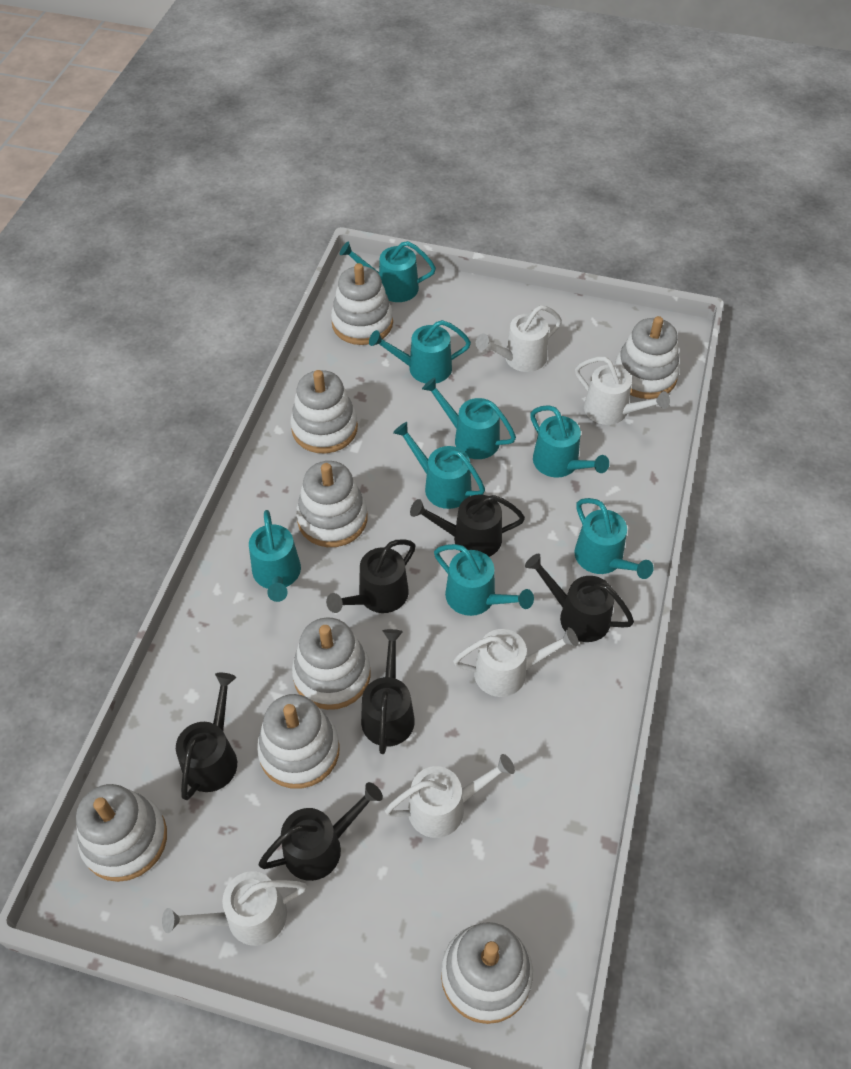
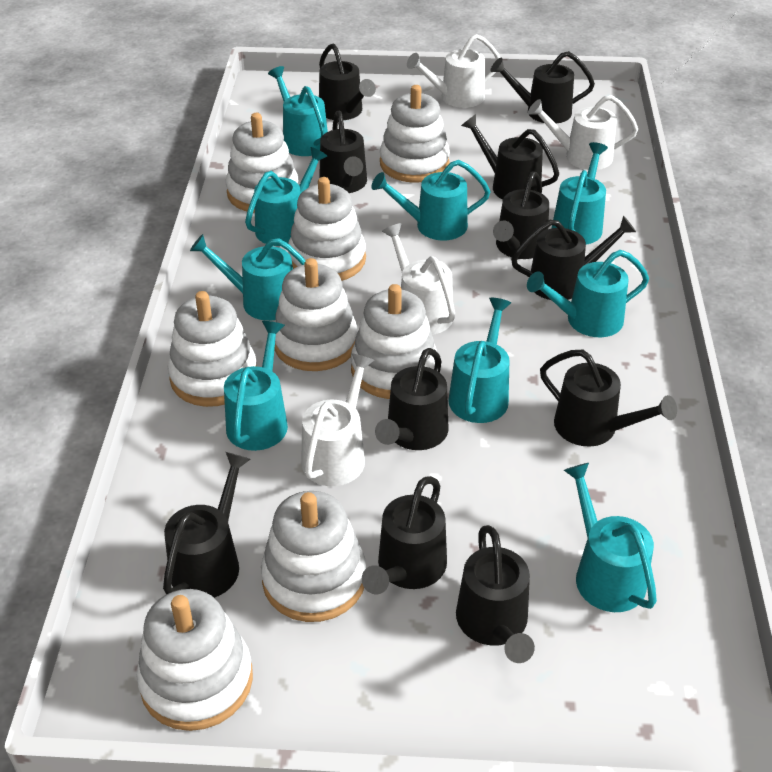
black watering can: [176,673,237,800] [259,782,383,881] [326,539,416,613] [361,629,415,754] [410,495,525,557] [525,554,634,642] = 6 -> [163,452,251,598] [319,43,376,120] [319,111,367,193] [362,476,447,594] [375,348,448,450] [456,525,535,663] [461,114,559,199] [490,51,595,124] [493,171,549,259] [511,216,636,300] [540,350,677,447] = 11
turquoise watering can: [249,510,301,602] [340,241,436,302] [369,320,471,383] [393,422,485,509] [422,377,516,459] [434,544,534,616] [530,405,609,478] [575,498,654,579] = 8 -> [190,234,306,321] [224,321,288,451] [245,147,328,246] [268,66,328,156] [371,160,491,240] [448,298,511,423] [527,250,649,337] [552,142,608,244] [564,463,657,612] = 9
white watering can: [162,871,307,946] [385,754,515,838] [453,627,578,697] [476,305,562,372] [575,357,670,425] = 5 -> [301,353,374,486] [382,223,455,335] [407,34,500,108] [528,95,638,170] = 4

